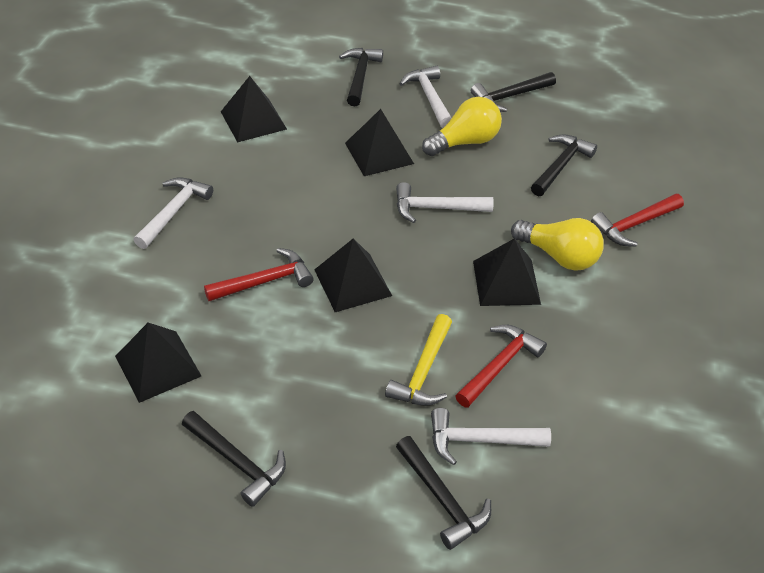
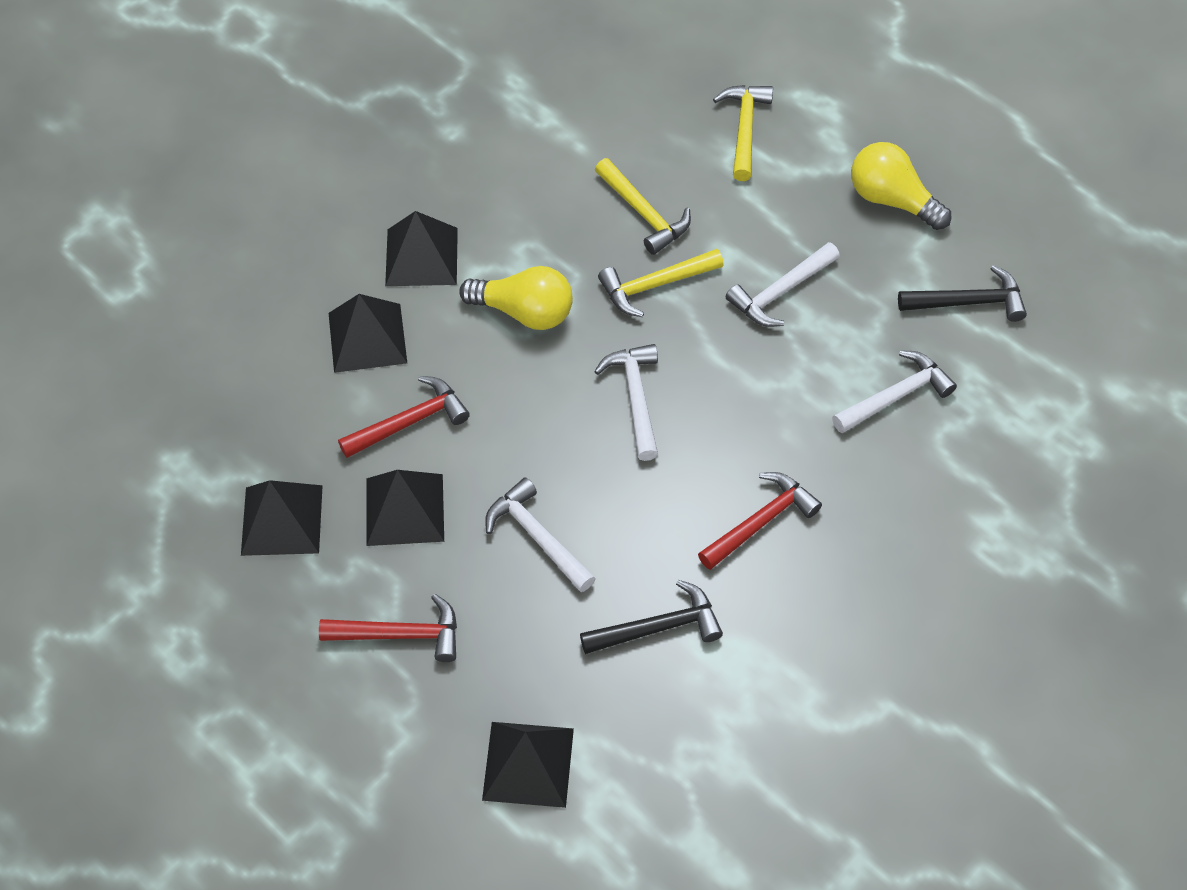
black hammer: [182,411,286,507] [339,48,383,106] [396,436,491,550] [471,72,556,112] [531,134,597,196] = 5 -> [580,580,723,654] [898,265,1027,322] = 2
yellow hammer: [385,314,452,406] = 1 -> [595,158,691,255] [598,249,724,317] [713,85,773,181] = 3

